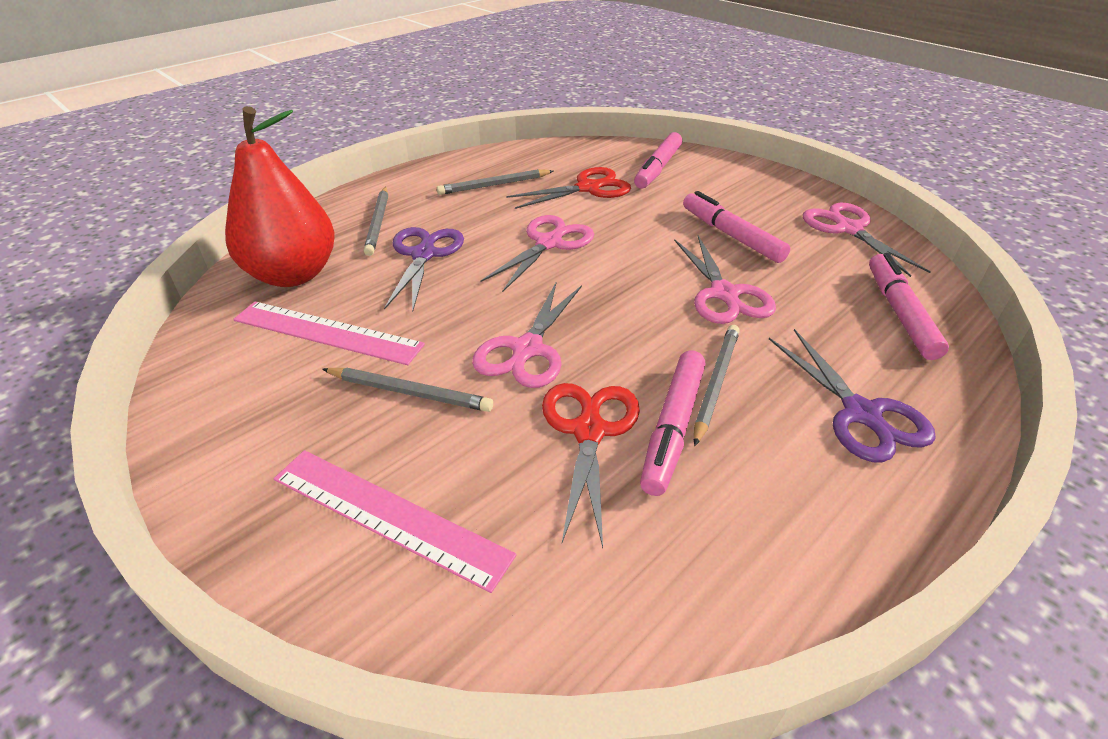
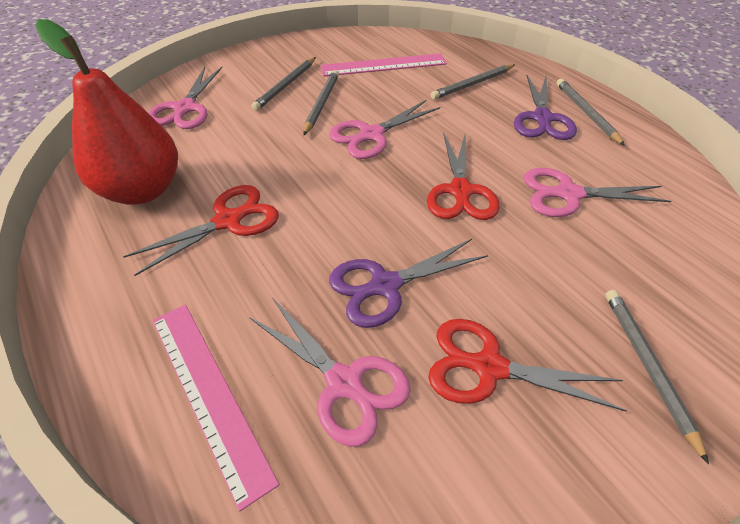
grey pencil: [322,368,493,412] [364,187,388,256] [437,169,553,195] [694,325,740,446] = 4 -> [251,57,316,111] [303,70,339,135] [431,64,515,100] [556,79,625,146] [605,290,709,464] = 5
pink marker: [634,132,682,188] [640,350,705,496] [683,191,790,263] [869,253,949,360] = 4 -> none = 0
red scissors: [506,167,631,209] [542,383,640,548] = 2 -> [123,185,279,276] [427,133,500,220] [428,319,627,411] = 3

